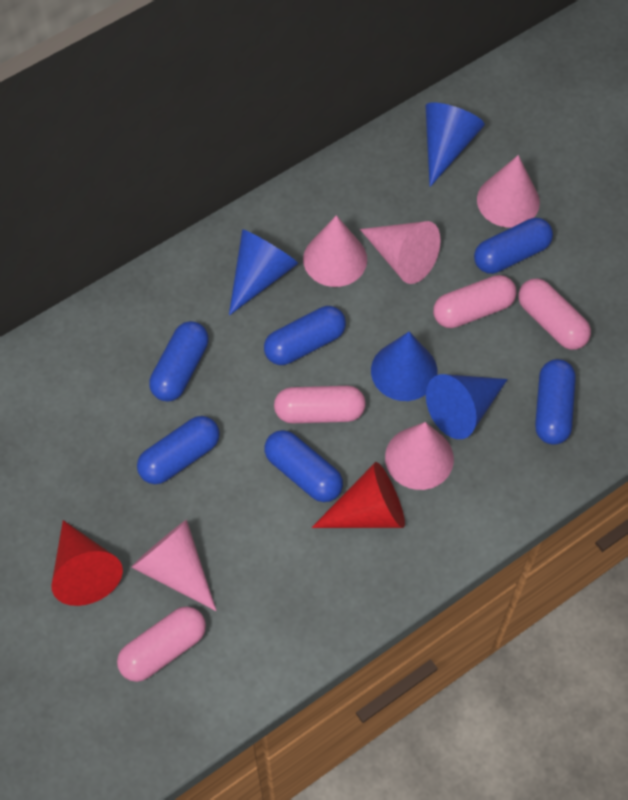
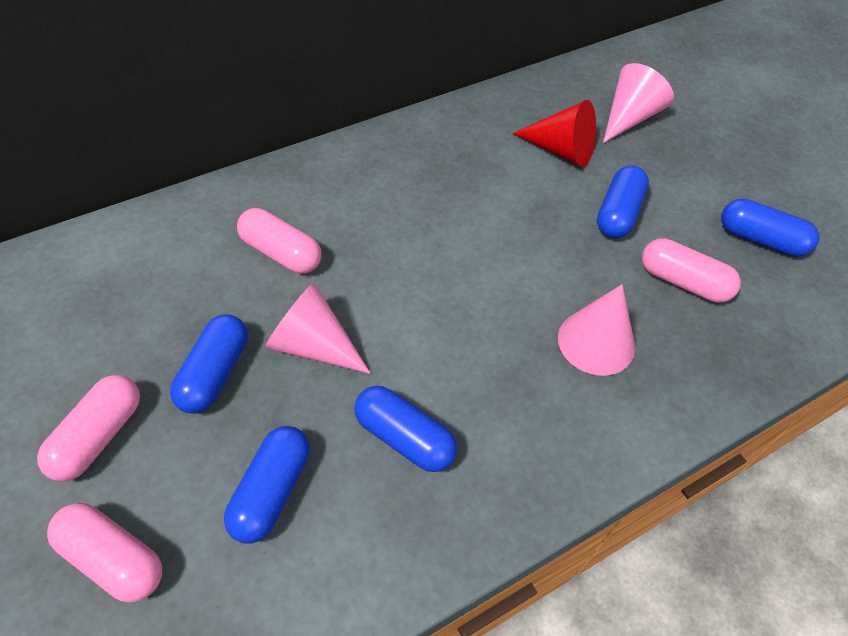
blue capsule: [137,416,220,484] [149,321,209,402] [264,306,346,365] [264,430,343,502] [474,218,553,274] [535,359,576,445] = 6 -> [170,314,248,414] [224,426,310,543] [354,386,457,472] [597,165,649,238] [721,199,819,257] = 5
blue cone: [229,229,298,316] [371,332,438,401] [425,102,485,187] [426,374,508,439] = 4 -> none = 0
pink cone: [131,520,217,611] [303,215,367,287] [360,221,441,284] [385,422,454,490] [477,155,540,227] = 5 -> [265,282,371,374] [558,284,635,376] [603,63,674,143] = 3
red cone: [51,520,123,606] [311,462,405,528] = 2 -> [512,100,596,167] = 1

